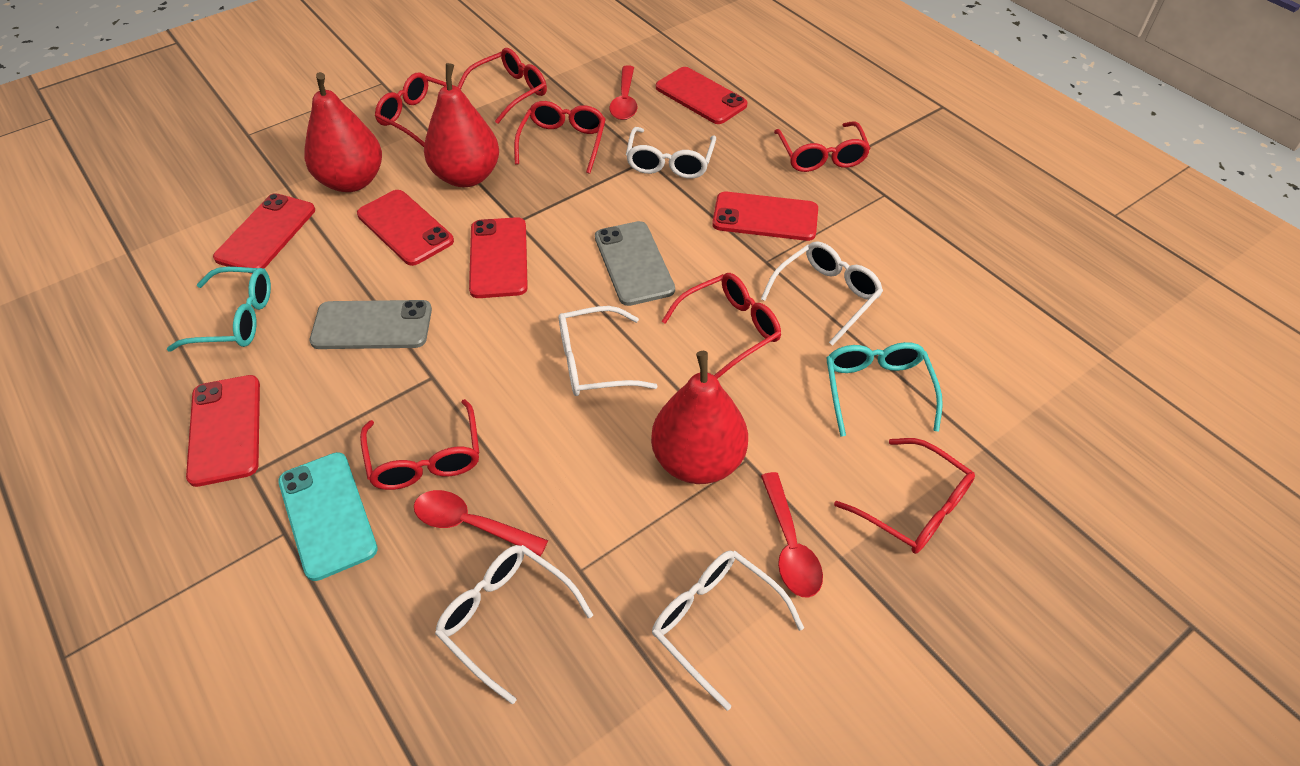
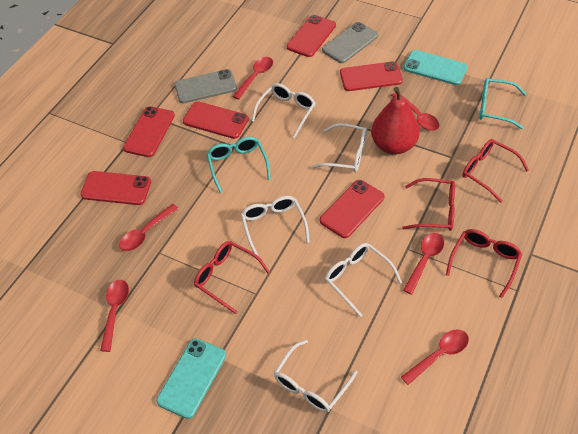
red glasses: [360,399,479,490] [375,72,470,147] [457,48,547,124] [514,101,606,174] [662,273,781,379] [774,121,871,172] [834,438,975,554] = 7 -> [194,241,270,314] [402,178,455,231] [446,229,522,298] [463,139,529,203] = 4
red pear: [304,72,382,192] [424,63,499,187] [651,351,748,484] = 3 -> [371,87,420,155] = 1
red spoon: [414,490,548,556] [609,65,638,120] [761,472,823,597] = 3 -> [100,280,129,352] [119,204,179,251] [233,57,273,99] [391,93,440,131] [401,330,469,385] [403,233,444,295] = 6
turquoise phone: [278,452,378,581] = 1 -> [156,339,226,419] [404,50,468,85] = 2

